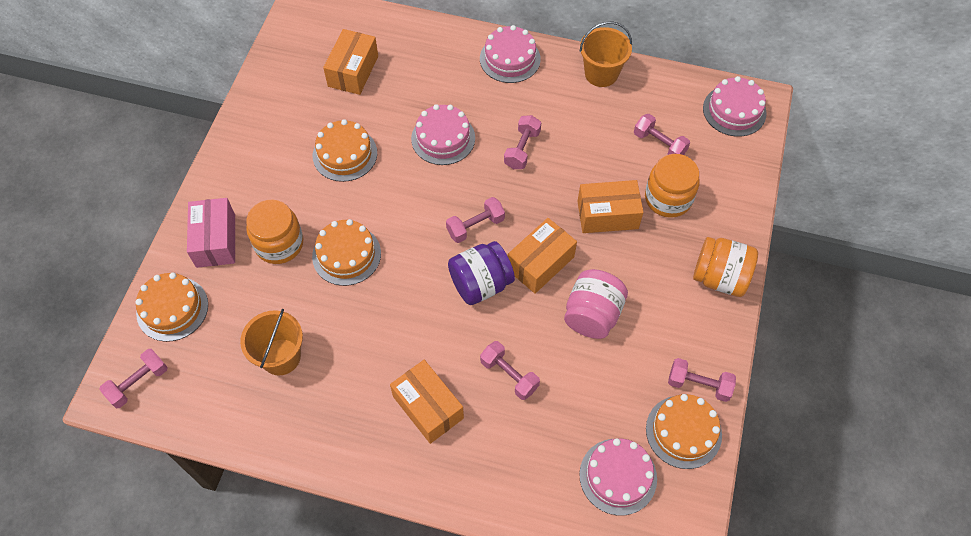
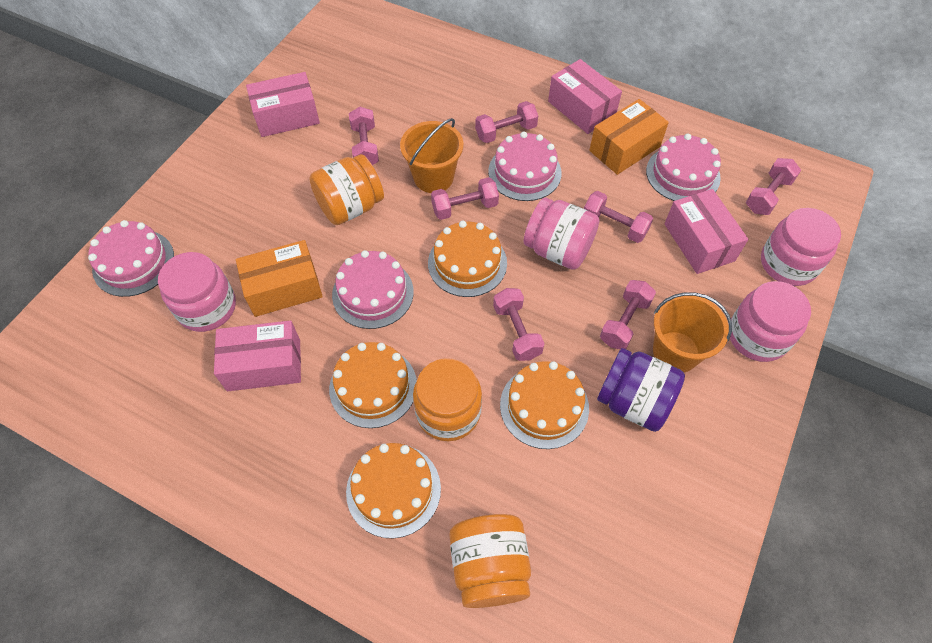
orange box: [323,29,378,95] [390,360,464,444] [507,218,577,294] [577,180,643,233] = 4 -> [236,240,323,317] [589,99,669,175] = 2
pink box: [187,198,235,268] = 1 -> [214,320,301,391] [246,72,320,137] [548,59,622,134] [665,189,748,274] = 4
pink dumbbell: [99,349,168,408] [446,197,505,243] [480,341,540,400] [504,115,541,169] [634,114,690,155] [668,358,736,402] = 6 -> [349,107,379,165] [431,177,499,220] [475,101,538,143] [493,288,545,361] [584,191,653,243] [600,280,656,349] [746,158,801,215] = 7
pink jar: [564,269,628,339] = 1 -> [158,252,236,332] [524,198,599,270] [730,281,811,362] [761,208,841,286] = 4

